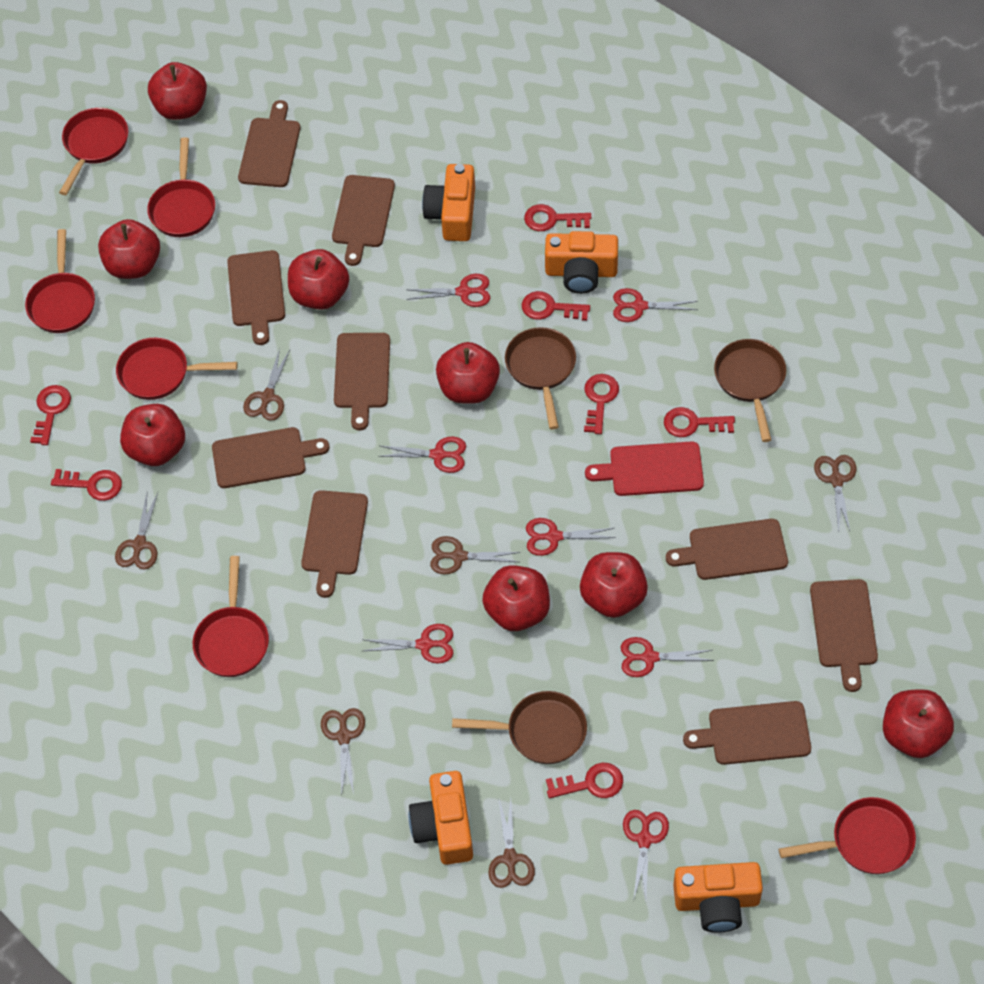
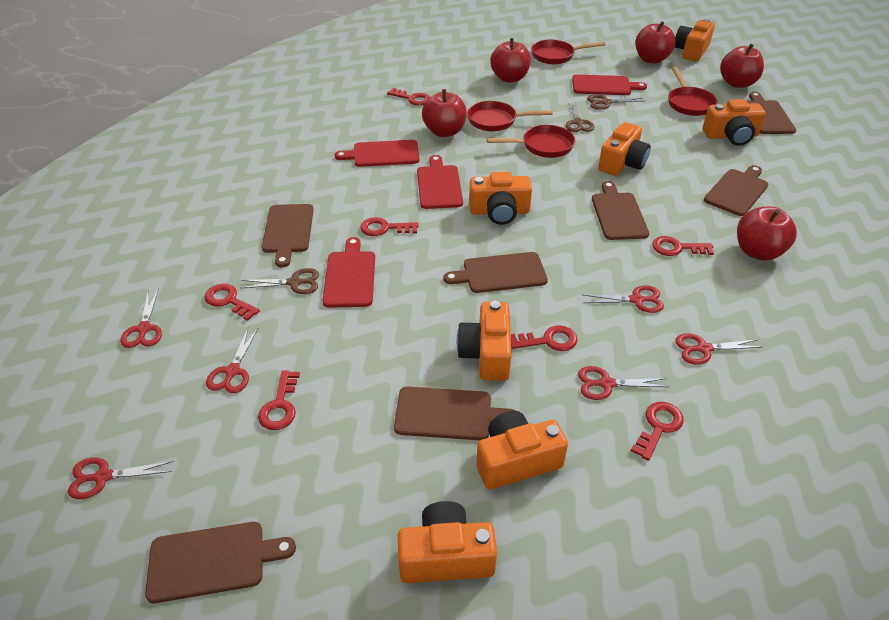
brown cutting board: [212,427,329,488] [227,250,285,345] [238,100,300,187] [301,490,368,598] [332,175,395,266] [334,333,390,431] [666,519,788,580] [683,701,811,765] [810,579,878,692] = 9 -> [145,522,296,603] [262,204,314,267] [394,387,516,440] [444,252,548,293] [592,181,649,240] [704,165,768,216] [747,92,796,134] = 7
brown pan: [452,691,587,764] [505,327,576,429] [714,339,786,442] = 3 -> none = 0
brown scissors: [115,493,158,570] [243,348,290,421] [321,708,365,796] [430,536,521,574] [488,799,535,888] [814,455,856,532] = 6 -> [241,268,319,294] [566,101,594,132] [587,94,643,110] = 3
orange camera: [409,771,473,865] [422,164,475,241] [545,231,618,294] [673,862,763,933] = 4 -> [398,501,497,583] [457,301,512,381] [469,172,532,225] [476,411,568,489] [598,122,651,176] [675,19,715,61] [703,99,766,146] = 7
red apple: [98,219,160,279] [120,404,185,466] [148,62,207,120] [288,249,349,310] [436,342,500,404] [482,565,550,631] [580,552,648,618] [883,689,954,758] = 8 -> [422,89,467,137] [490,38,531,83] [635,21,676,64] [720,44,764,88] [737,206,797,261] = 5
red cutting board: [585,441,704,496] = 1 -> [322,237,375,308] [335,140,419,167] [417,155,463,209] [572,74,647,95] = 4
red pan: [25,229,95,333] [59,108,128,195] [116,338,238,400] [147,137,215,237] [193,556,269,677] [779,797,916,874] = 6 -> [467,101,553,131] [487,125,575,158] [531,40,605,64] [668,67,718,116] = 4
red scissors: [364,624,453,664] [378,436,466,473] [406,274,490,307] [526,518,616,556] [613,288,698,322] [621,637,714,677] [623,810,669,901] = 7 -> [68,457,174,499] [120,288,162,348] [206,328,258,393] [578,366,669,400] [583,285,664,313] [675,333,762,364] = 6

